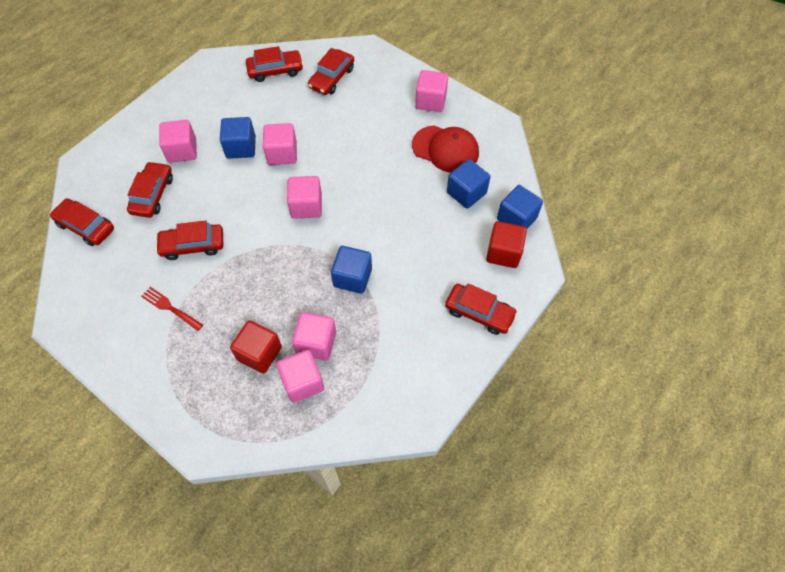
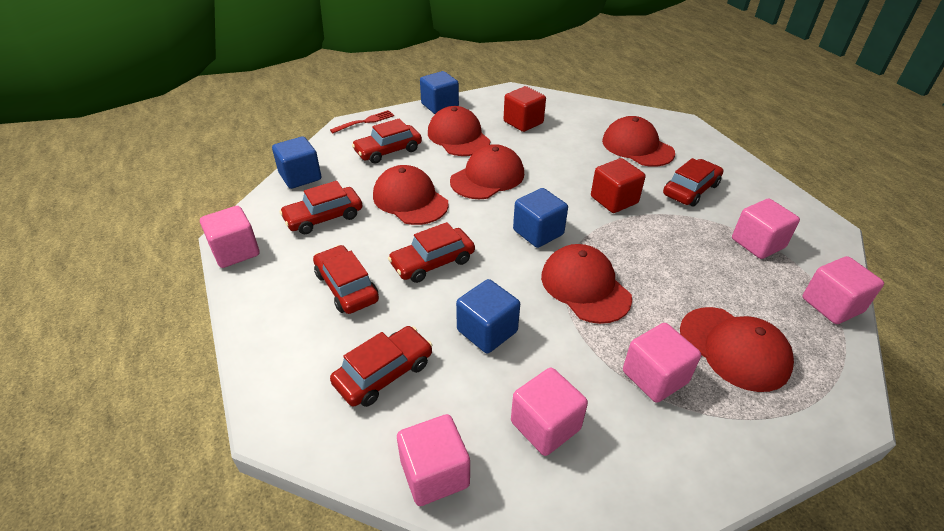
red cap: [412,125,479,173] = 1 -> [373,165,449,225] [428,106,490,156] [450,144,524,199] [541,244,632,324] [602,116,675,167] [680,307,794,392] = 6

